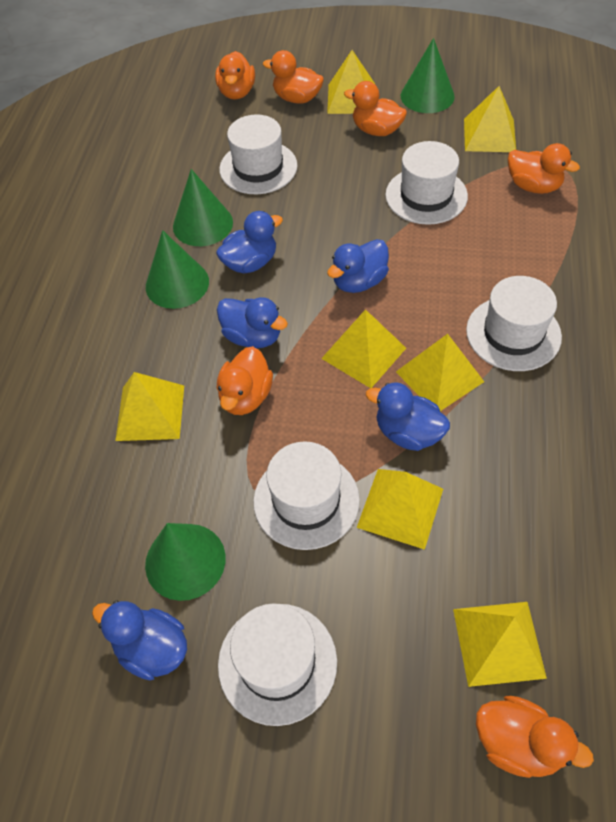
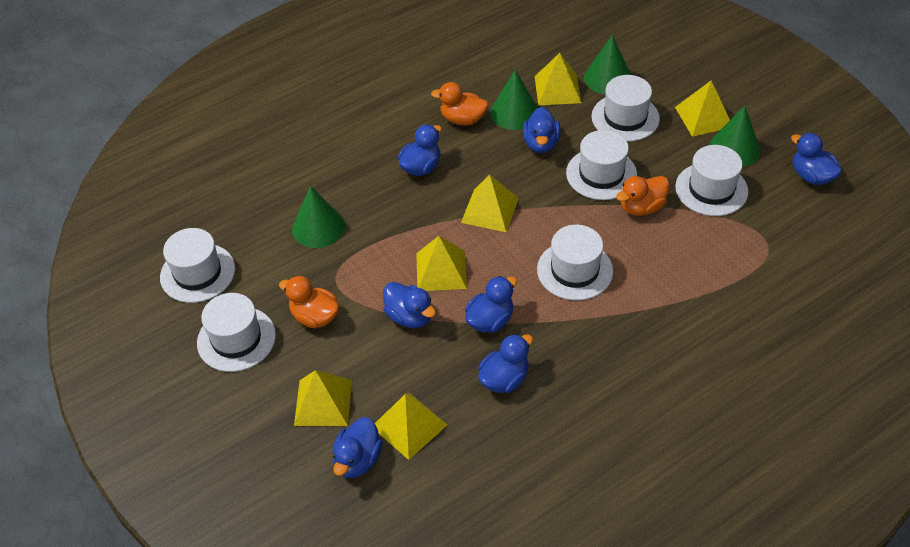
blue duck: [92,601,187,680] [216,211,283,273] [217,297,288,348] [327,239,389,293] [366,383,450,451] = 5 -> [333,417,383,478] [383,282,436,328] [398,124,442,176] [465,276,517,333] [478,334,533,393] [523,107,561,153] [791,133,842,185] = 7
orange duck: [215,51,255,99] [217,346,273,415] [263,50,324,104] [344,81,407,136] [476,696,594,778] [508,143,580,194] = 6 -> [279,276,339,328] [431,82,488,125] [616,176,669,216] = 3
white hat: [218,603,337,726] [219,115,298,194] [254,441,360,550] [386,141,468,225] [466,276,562,371] = 5 -> [160,228,235,303] [197,293,276,372] [537,225,613,300] [566,130,637,200] [591,75,660,142] [675,145,748,216] = 6
yellow pyramid: [115,372,184,441] [321,309,406,388] [327,50,375,114] [357,469,443,550] [396,334,484,411] [453,602,547,687] [464,86,516,152] = 7 -> [294,370,352,426] [375,393,447,460] [416,236,467,291] [461,175,519,232] [534,53,581,106] [675,81,730,137] = 6

